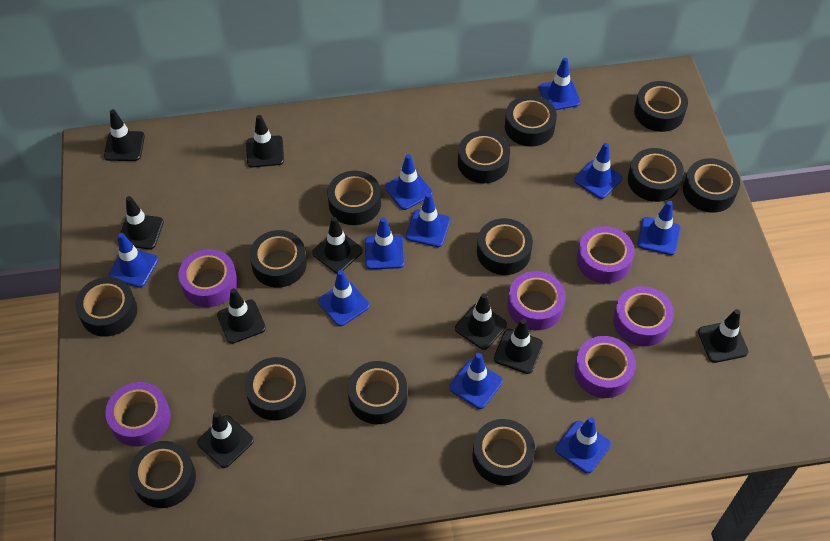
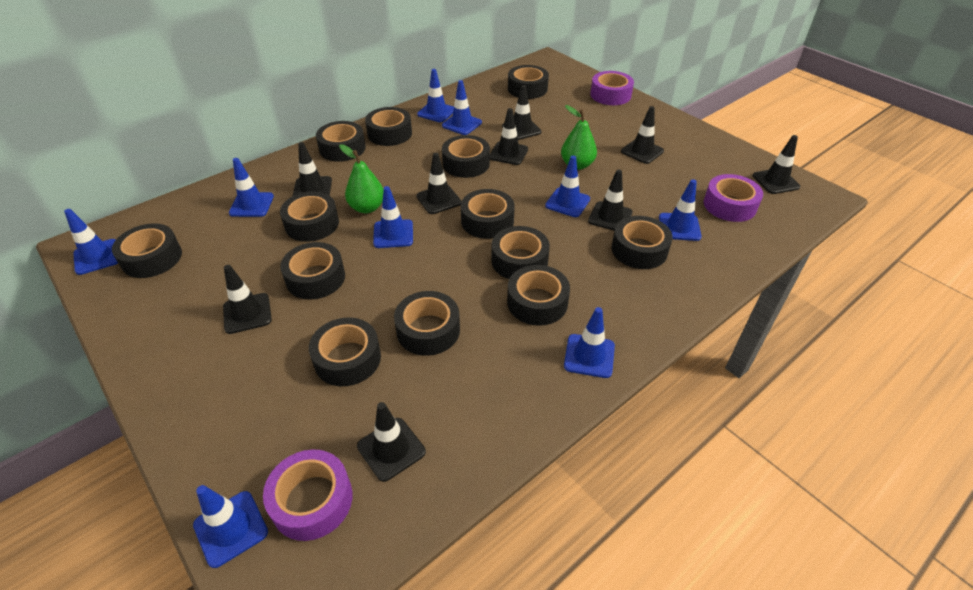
blue traffic cone: [109,233,158,288] [318,270,370,326] [365,217,405,269] [385,154,433,210] [406,193,450,247] [449,353,503,409] [539,58,581,110] [555,417,611,473] [574,143,622,199] [637,201,681,255] = 10 -> [64,209,118,275] [193,485,268,568] [229,158,274,217] [373,186,413,248] [417,69,454,122] [442,80,482,135] [545,156,590,217] [564,307,615,378] [659,179,702,241] = 9
green pear: none = 0 -> [339,144,384,213] [561,105,597,170] = 2
purple tape: [105,382,171,446] [179,249,238,307] [507,271,566,330] [574,336,636,398] [577,226,635,284] [613,286,674,346] = 6 -> [263,449,353,541] [590,71,634,105] [704,174,763,222] = 3

